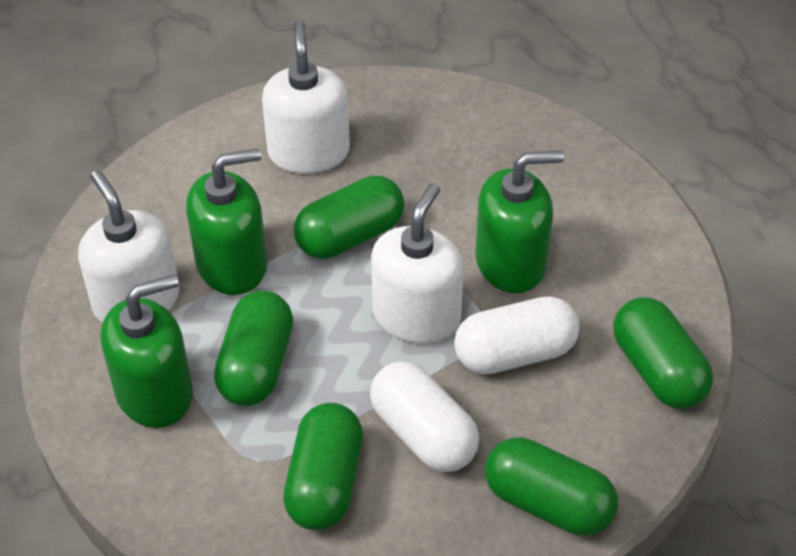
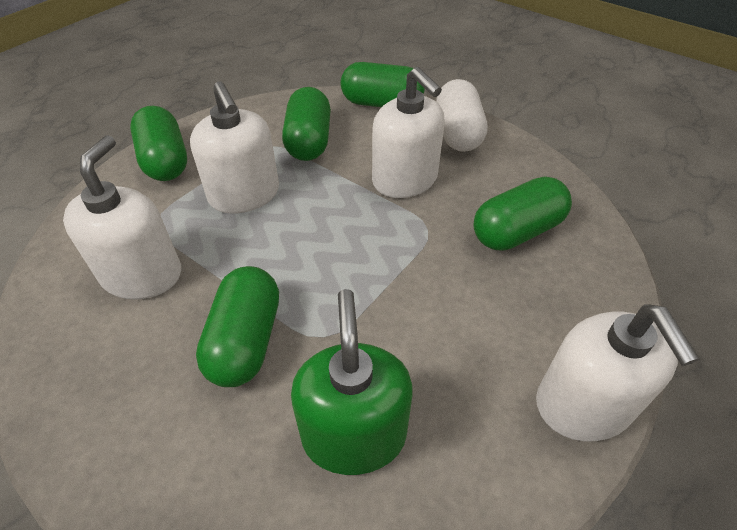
green soap dispenser: [101,274,193,428] [186,148,267,295] [475,151,564,293] = 3 -> [291,289,412,475] = 1
white capsule: [370,361,479,472] [454,296,580,374] = 2 -> [436,79,487,152] = 1
white soap dispenser: [78,170,179,323] [262,21,350,174] [371,183,463,344] = 3 -> [63,135,181,300] [190,81,279,214] [372,67,445,198] [536,304,700,441] = 4

